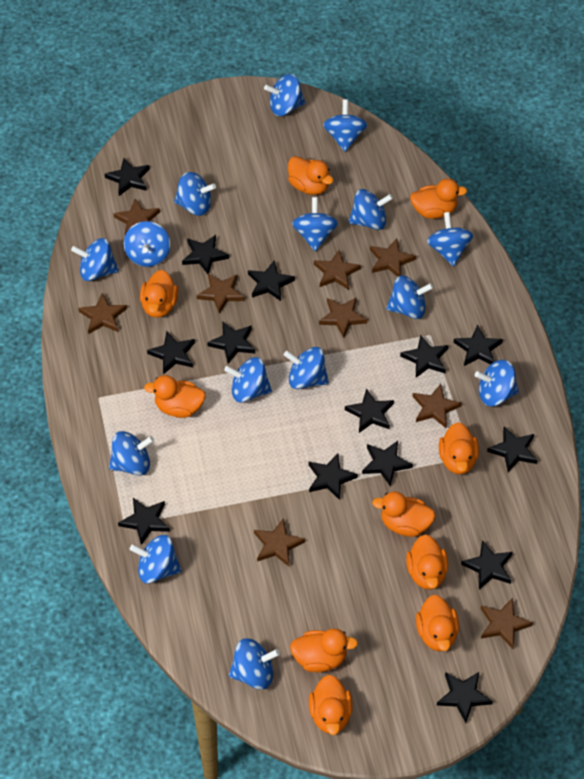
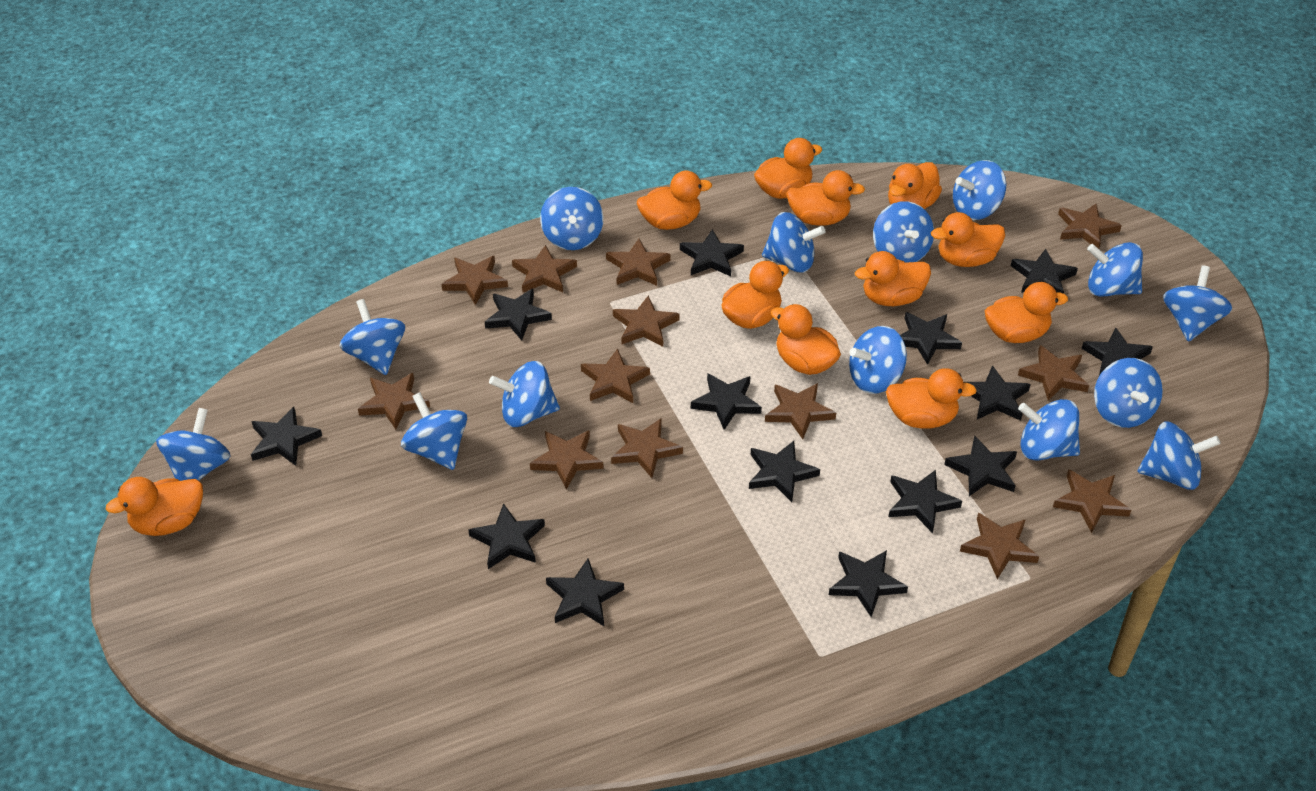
blue spinning top: [71,238,119,281] [109,431,154,476] [124,221,170,267] [130,535,181,584] [174,172,216,216] [224,357,272,403] [229,638,280,690] [264,74,306,116] [284,347,329,389] [292,197,338,251] [323,100,367,152] [348,189,393,230] [386,276,434,319] [427,212,473,266] [475,360,519,406] = 15 -> [156,408,230,481] [340,299,405,375] [401,392,467,470] [489,361,560,427] [540,187,603,250] [762,212,826,272] [849,326,907,394] [873,201,934,263] [953,160,1006,220] [1018,399,1080,461] [1087,242,1143,297] [1094,358,1163,428] [1137,421,1221,490] [1163,265,1232,342] = 14
brown star: [78,293,127,334] [113,199,160,235] [197,274,245,314] [254,519,305,567] [314,250,361,290] [319,297,367,338] [370,239,416,277] [413,384,462,428] [481,598,533,649] = 9 -> [358,373,430,430] [441,256,508,305] [512,245,577,292] [530,430,604,490] [581,348,650,403] [606,239,670,286] [611,419,683,478] [613,295,680,347] [765,383,836,439] [960,513,1039,579] [1018,345,1089,401] [1053,469,1131,533] [1058,204,1122,249] = 13
orange duck: [140,270,178,318] [144,375,206,418] [288,156,334,195] [290,629,358,672] [309,675,353,735] [372,491,436,537] [406,535,448,590] [410,179,467,219] [416,595,459,651] [439,422,479,474] = 10 -> [106,477,203,536] [637,170,712,230] [721,261,789,329] [754,138,822,199] [771,304,841,375] [786,170,865,226] [855,251,931,306] [886,368,977,429] [888,162,942,209] [931,212,1005,267] [985,282,1068,343] = 11

